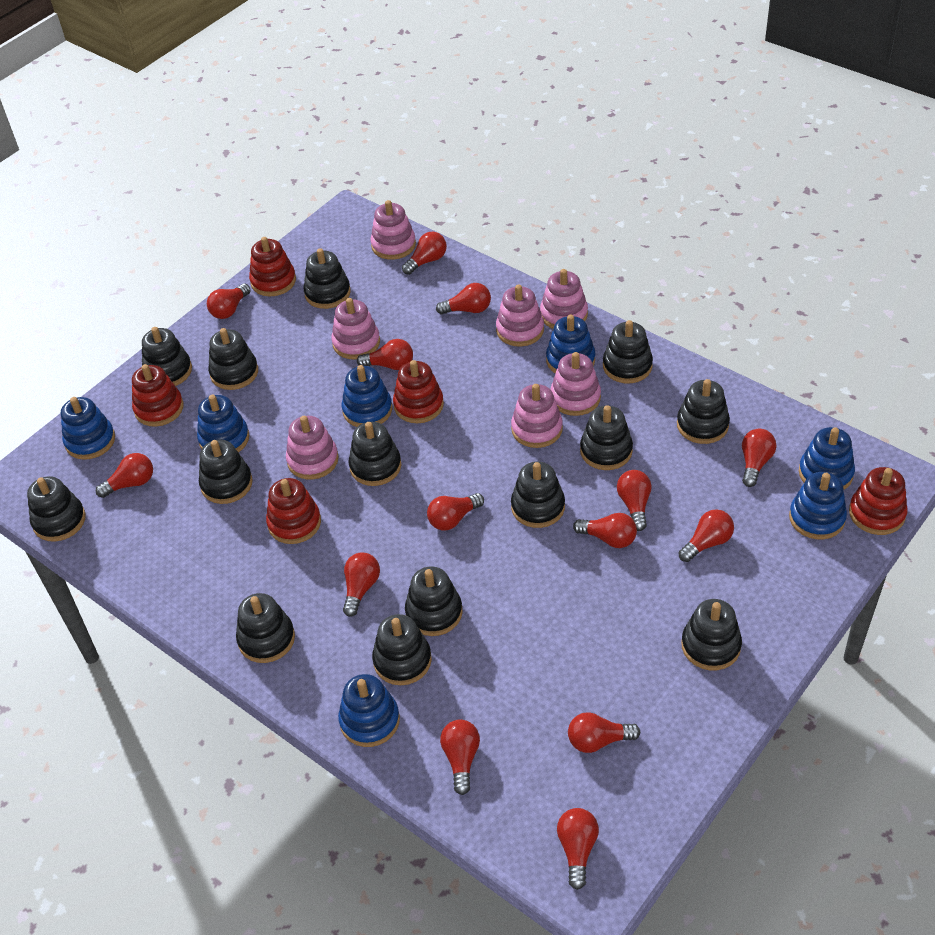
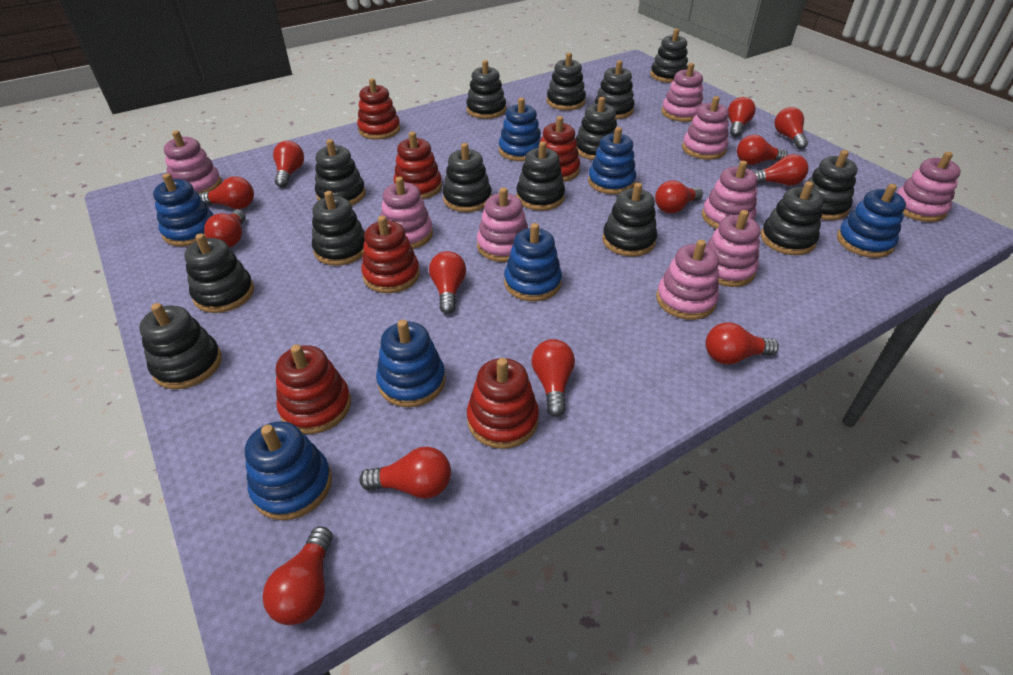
pink stacking toy: [286,416,339,480] [331,298,380,359] [370,200,416,260] [496,285,544,347] [511,384,563,448] [540,269,588,329] [550,352,601,416] = 7 -> [164,130,222,194] [380,177,433,249] [477,187,528,262] [656,240,719,320] [661,63,703,122] [682,96,729,160] [702,161,758,229] [707,210,760,287] [897,152,961,222] = 9
red light bulb: [96,453,153,498] [207,284,251,319] [343,552,380,617] [357,339,413,370] [402,232,447,275] [427,493,484,530] [436,283,491,315] [440,719,480,795] [557,808,599,890] [568,712,640,753] [573,513,637,548] [617,470,652,531] [679,509,734,562] [742,429,777,487] = 14 -> [199,176,254,209] [204,210,245,248] [263,526,332,625] [273,141,304,187] [359,447,451,499] [429,251,466,314] [532,339,575,417] [655,180,703,213] [705,323,779,365] [728,97,756,137] [737,135,788,165] [754,154,809,186] [775,107,808,149] = 13
red stacking toy: [132,364,183,427] [249,237,296,296] [266,478,321,544] [393,360,444,423] [849,467,908,535] = 5 -> [276,344,351,434] [357,78,400,140] [361,216,420,293] [394,132,442,199] [467,358,539,449] [538,116,580,182] = 6

